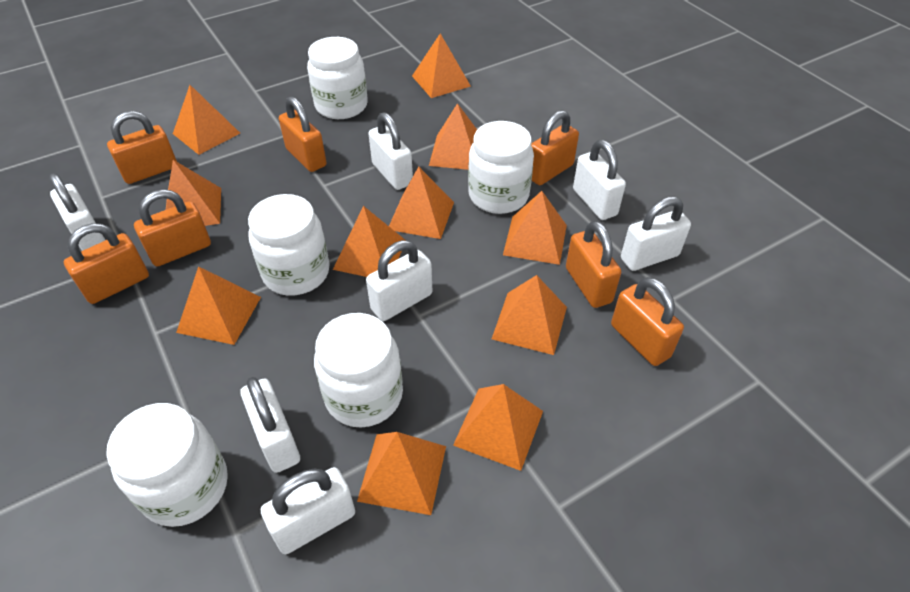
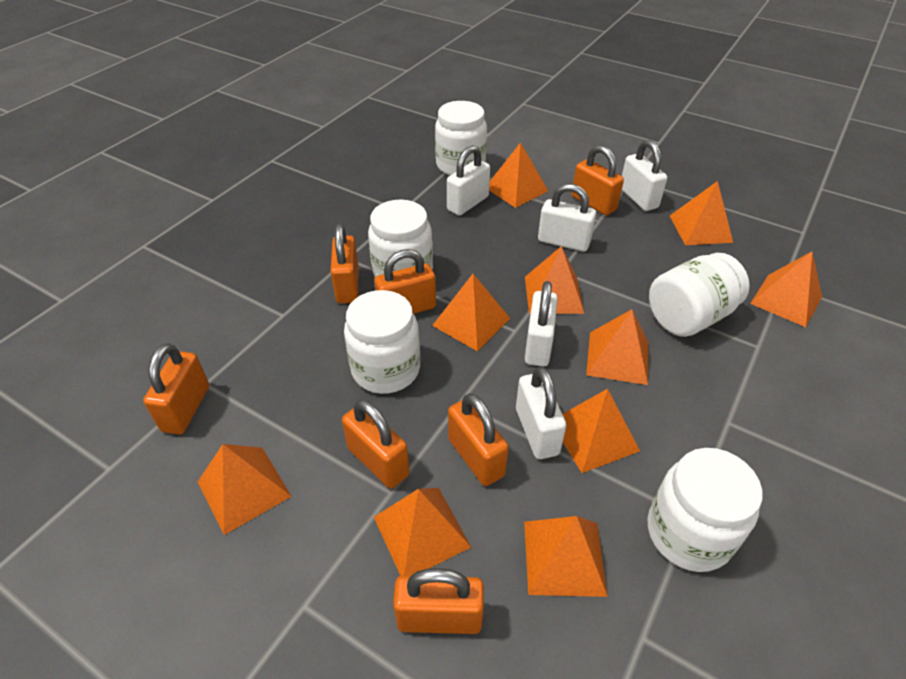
orange pyramid: [166,160,221,226] [173,85,240,155] [176,266,261,345] [333,206,405,277] [357,432,446,515] [389,167,454,239] [412,33,471,98] [429,103,477,170] [453,384,543,471] [492,275,567,355] [503,191,567,265] = 11 -> [198,444,292,535] [374,488,472,576] [432,274,510,351] [489,142,548,208] [524,516,608,597] [525,246,584,314] [563,389,640,473] [586,309,648,385] [670,181,733,245] [750,252,822,327] = 10
white padlock: [49,173,105,251] [241,377,300,473] [261,467,355,554] [366,240,433,321] [368,112,413,190] [573,140,626,220] [621,196,691,271] = 7 -> [447,145,490,216] [516,366,566,459] [525,281,558,366] [538,184,596,252] [622,140,667,211] = 5

